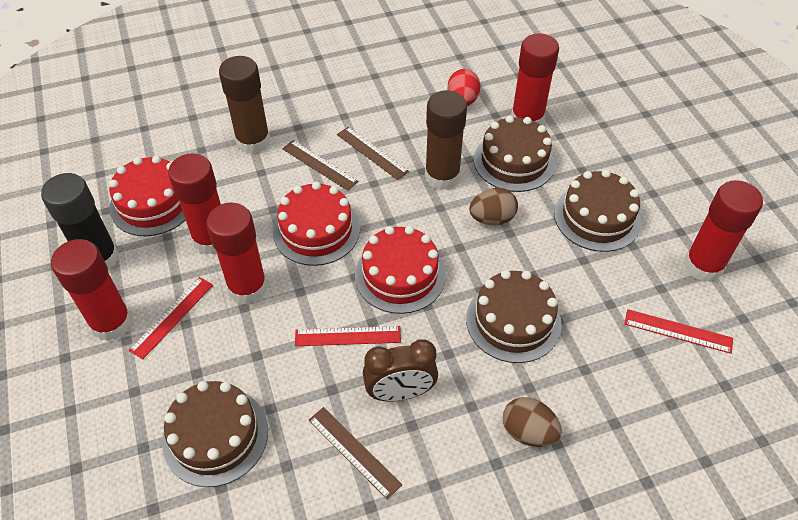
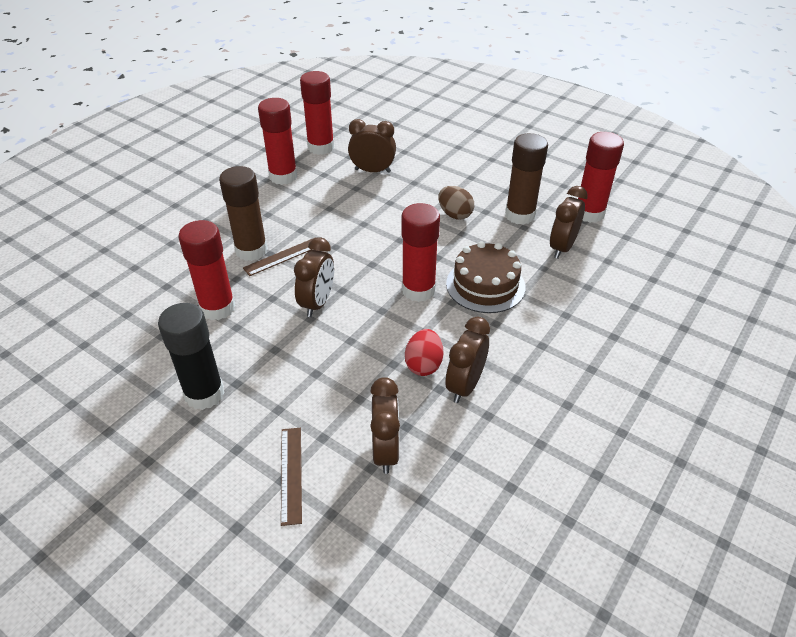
brown cake: [162,381,268,487] [466,270,562,363] [474,116,555,192] [554,170,641,252] = 4 -> [446,241,525,313] = 1
brown clock: [363,339,438,402] = 1 -> [294,237,334,317] [348,119,396,173] [370,377,400,474] [445,317,490,403] [550,186,588,259] = 5
brown egg: [469,188,518,225] [503,397,562,447] = 2 -> [438,186,474,220] = 1
brown ruler: [282,140,358,191] [309,407,402,500] [337,127,409,180] = 3 -> [243,237,316,276] [281,428,302,526] = 2
red cake: [109,156,186,236] [273,182,360,266] [355,226,446,314] = 3 -> none = 0
red ruler: [129,277,213,360] [295,326,401,346] [625,309,733,354] = 3 -> none = 0

